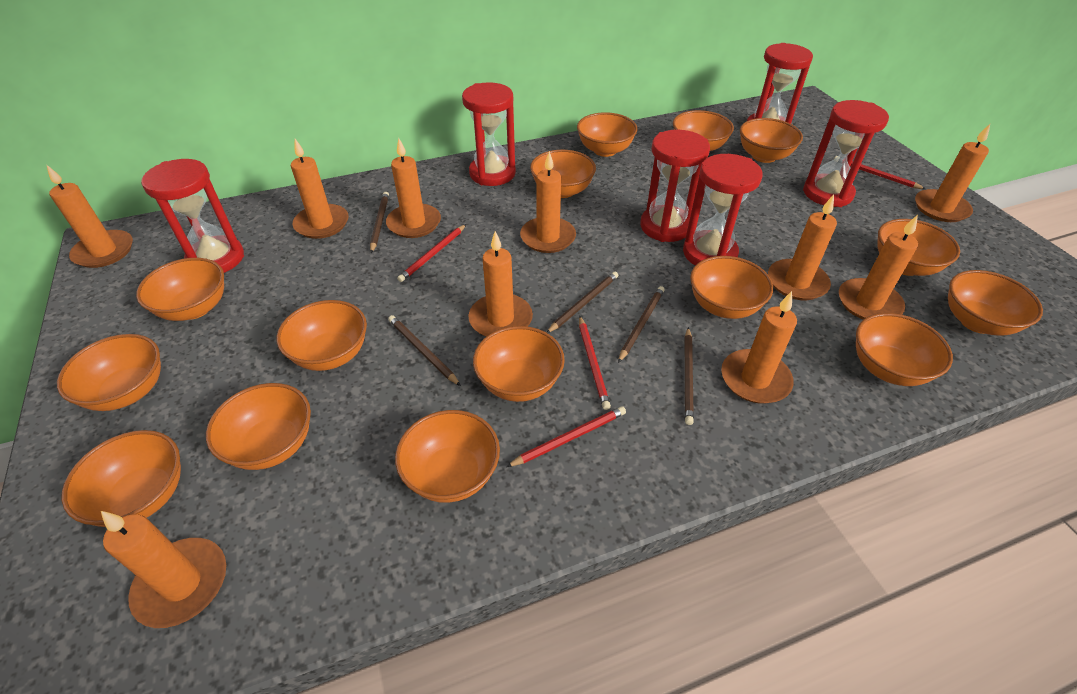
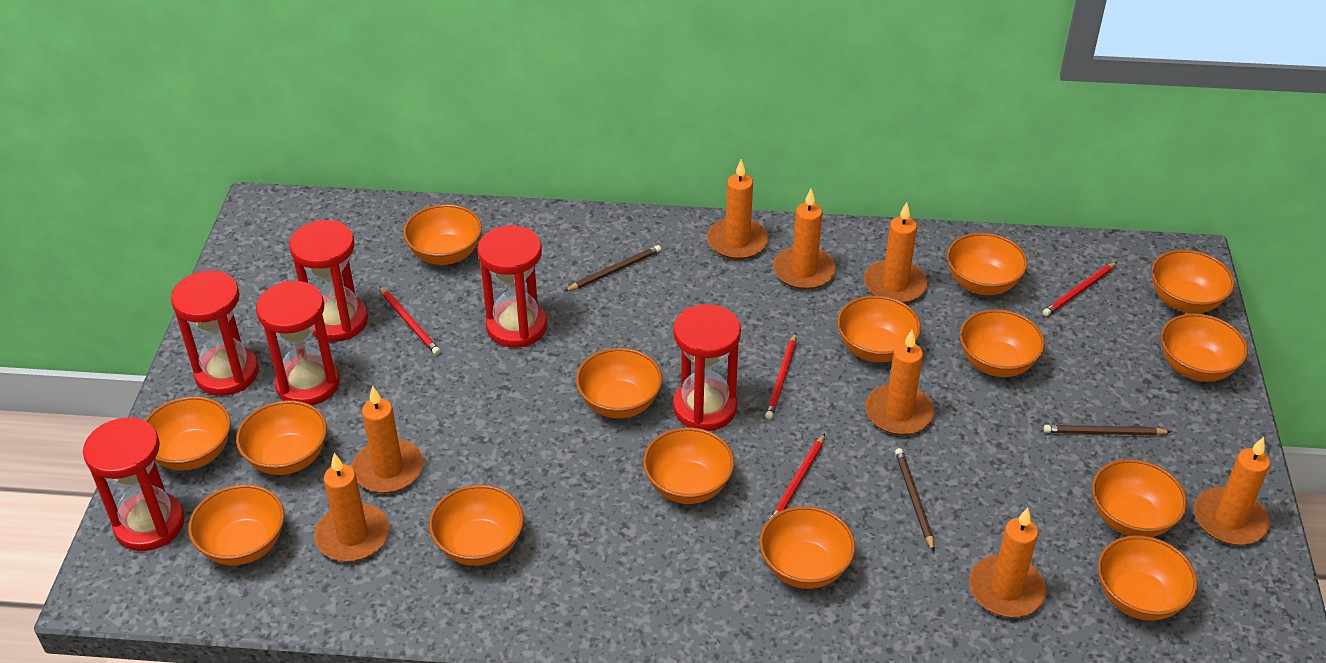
brown pencil: [370,192,389,253] [388,315,461,386] [546,272,618,333] [618,286,665,363] [685,327,694,425] = 5 -> [565,245,661,291] [895,448,934,551] [1043,425,1171,436] = 3
orange candle: [46,164,133,268] [101,511,226,628] [291,139,349,239] [386,138,441,238] [468,231,533,337] [520,151,576,253] [721,291,797,404] [768,195,837,300] [839,215,918,320] [915,124,990,222] = 10 -> [314,453,389,562] [352,386,423,493] [707,159,768,259] [773,189,836,290] [864,202,928,303] [865,330,934,435] [969,507,1046,617] [1194,437,1270,545] = 8

